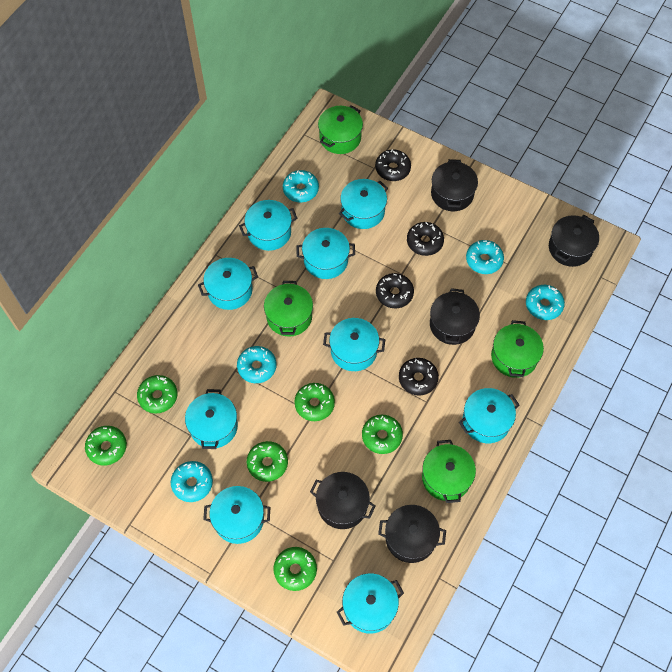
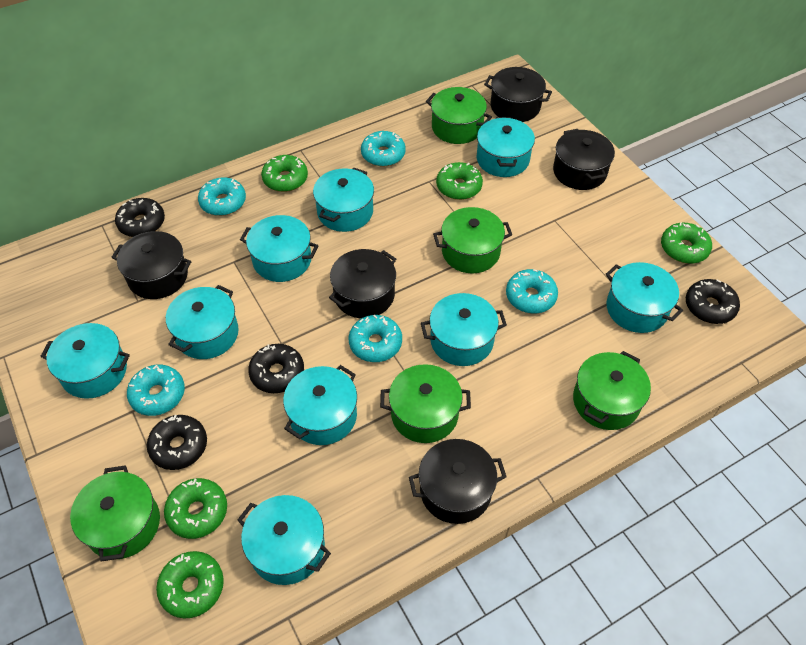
green donut: [85,426,127,466] [137,375,177,414] [247,441,288,482] [273,547,317,591] [294,383,335,421] [362,415,403,454] = 6 -> [156,551,224,619] [164,478,227,539] [261,155,308,192] [436,162,483,200] [661,222,712,264] = 5
green pot: [264,281,313,337] [318,105,363,154] [422,440,476,503] [491,320,544,378] = 4 -> [70,465,160,562] [380,364,471,443] [426,87,492,144] [433,207,512,273] [573,351,651,430] = 5

